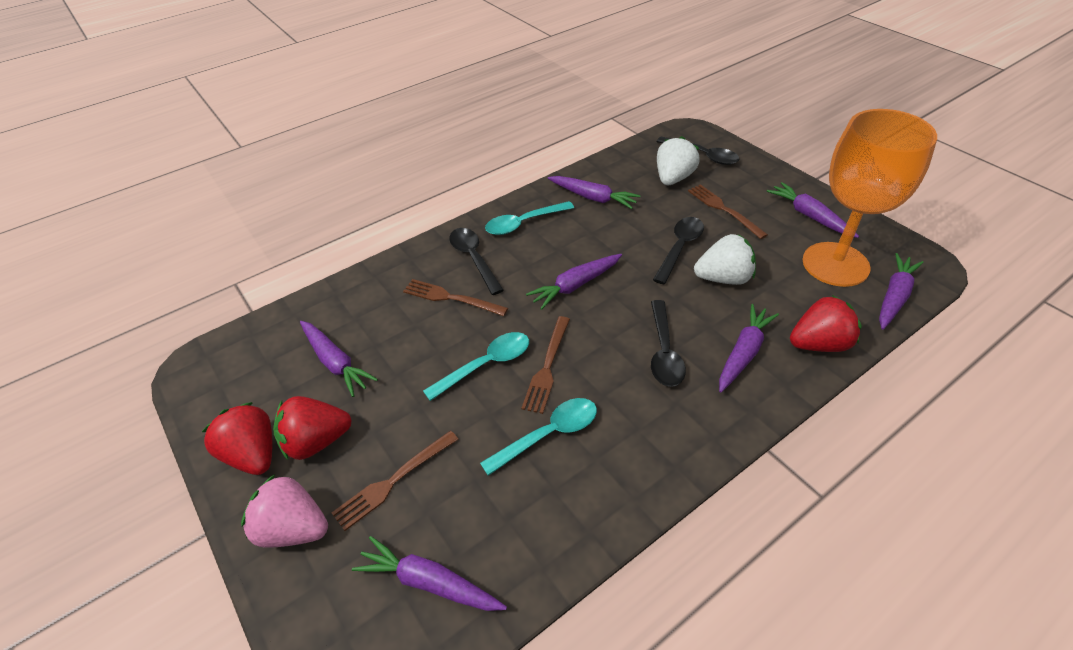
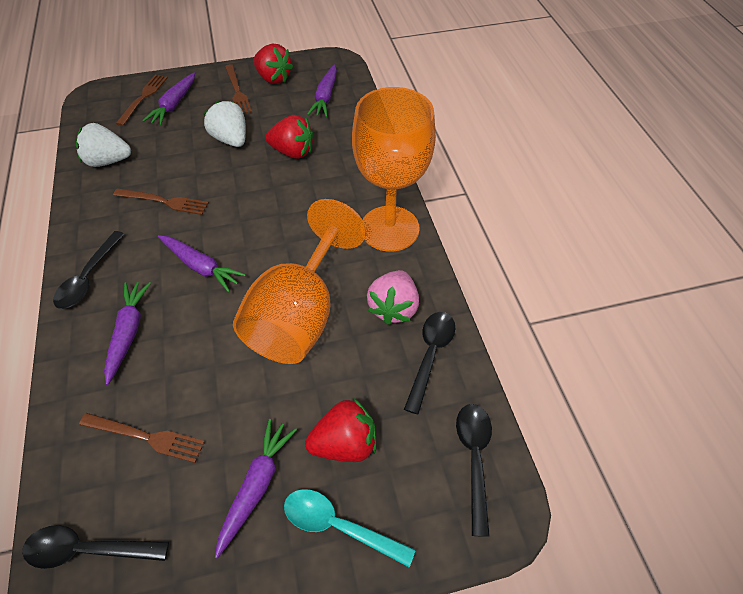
orange goblet: [802,109,937,287] = 1 -> [233,199,366,364] [352,87,436,252] = 2
purple carrot: [300,321,378,397] [352,536,507,611] [526,254,622,310] [548,176,640,209] [719,304,779,393] [767,182,859,238] [879,253,924,330] = 7 -> [104,282,151,385] [143,72,195,125] [158,235,246,292] [215,419,297,559] [307,65,337,117] = 5
turquoise spoon: [423,332,529,401] [480,398,597,476] [485,201,574,235] = 3 -> [284,489,416,567] = 1

